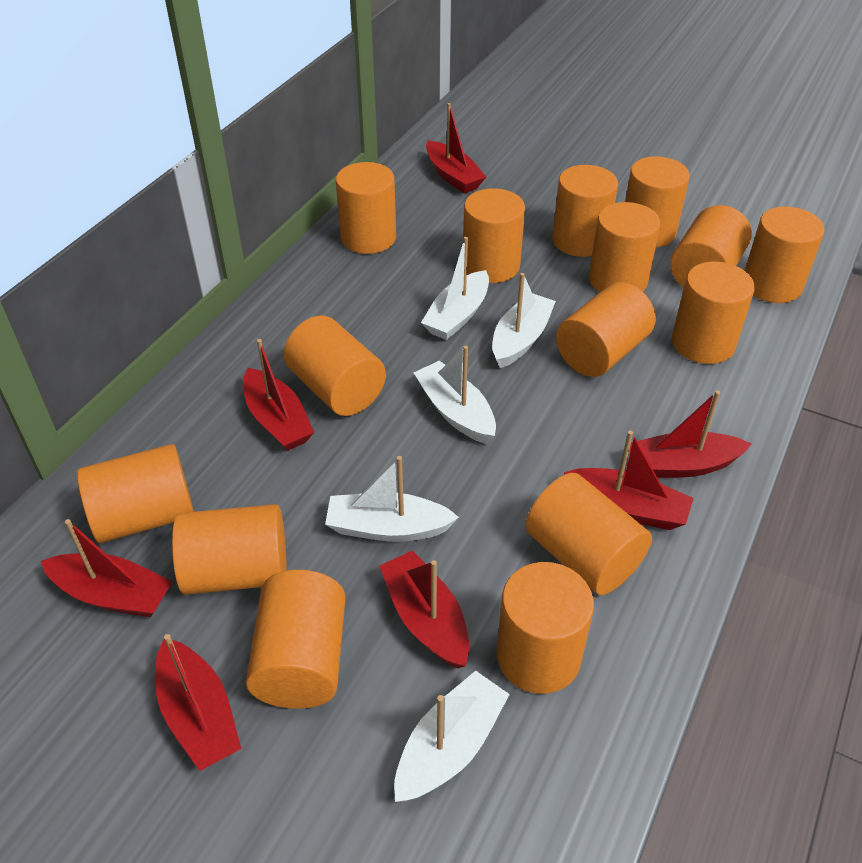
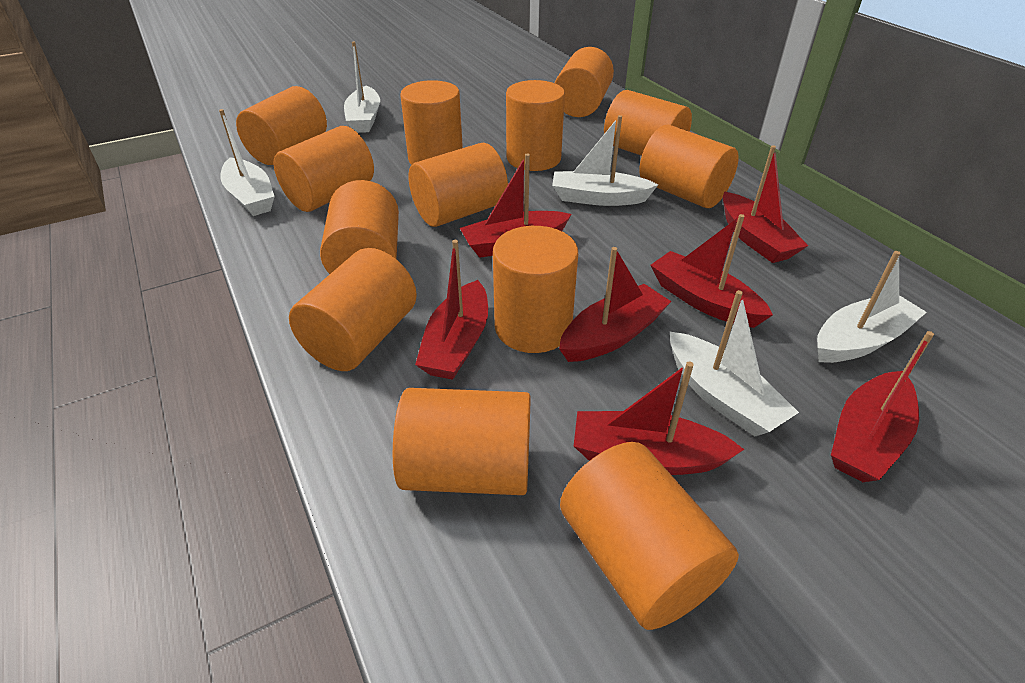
orange cylinder: [77,444,194,543] [172,504,287,595] [246,570,346,709] [283,316,386,416] [336,162,396,254] [463,188,525,283] [497,562,594,694] [525,473,652,595] [552,165,618,257] [556,282,656,377] [589,202,660,292] [625,157,690,248] [670,205,752,287] [672,262,755,364] [745,206,825,303] = 15 -> [236,86,327,165] [274,126,374,212] [289,248,417,371] [320,180,399,274] [393,388,531,495] [400,80,463,165] [409,143,508,227] [493,226,578,353] [506,80,565,171] [555,47,614,117] [560,442,739,630] [604,90,692,156] [639,124,739,208] = 13

